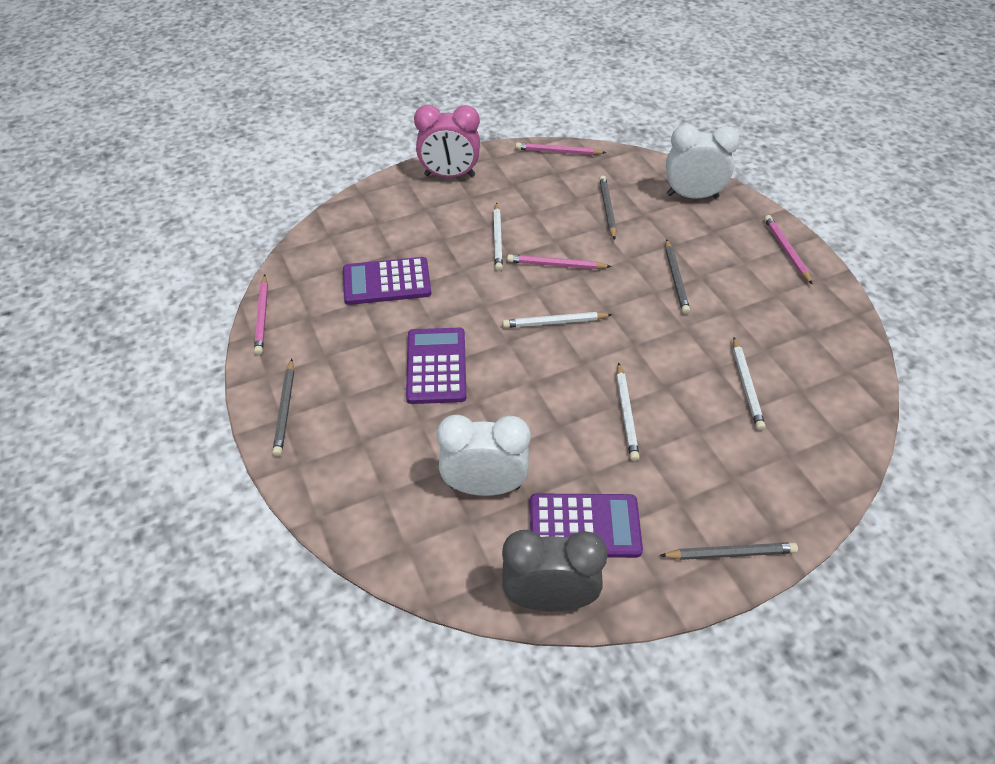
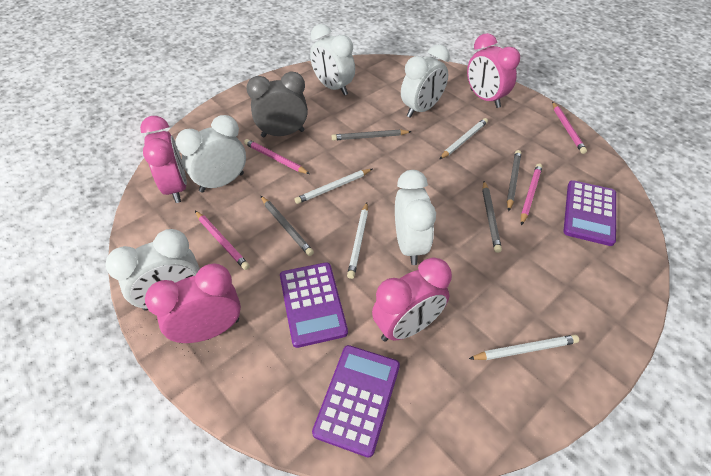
pink clock: [414,105,480,178] = 1 -> [140,116,187,203] [145,263,241,343] [372,257,452,341] [467,33,520,108] = 4
white clock: [436,415,531,496] [666,124,740,199] = 2 -> [105,229,200,311] [175,115,246,193] [310,24,355,95] [395,170,436,265] [401,44,450,118] = 5

